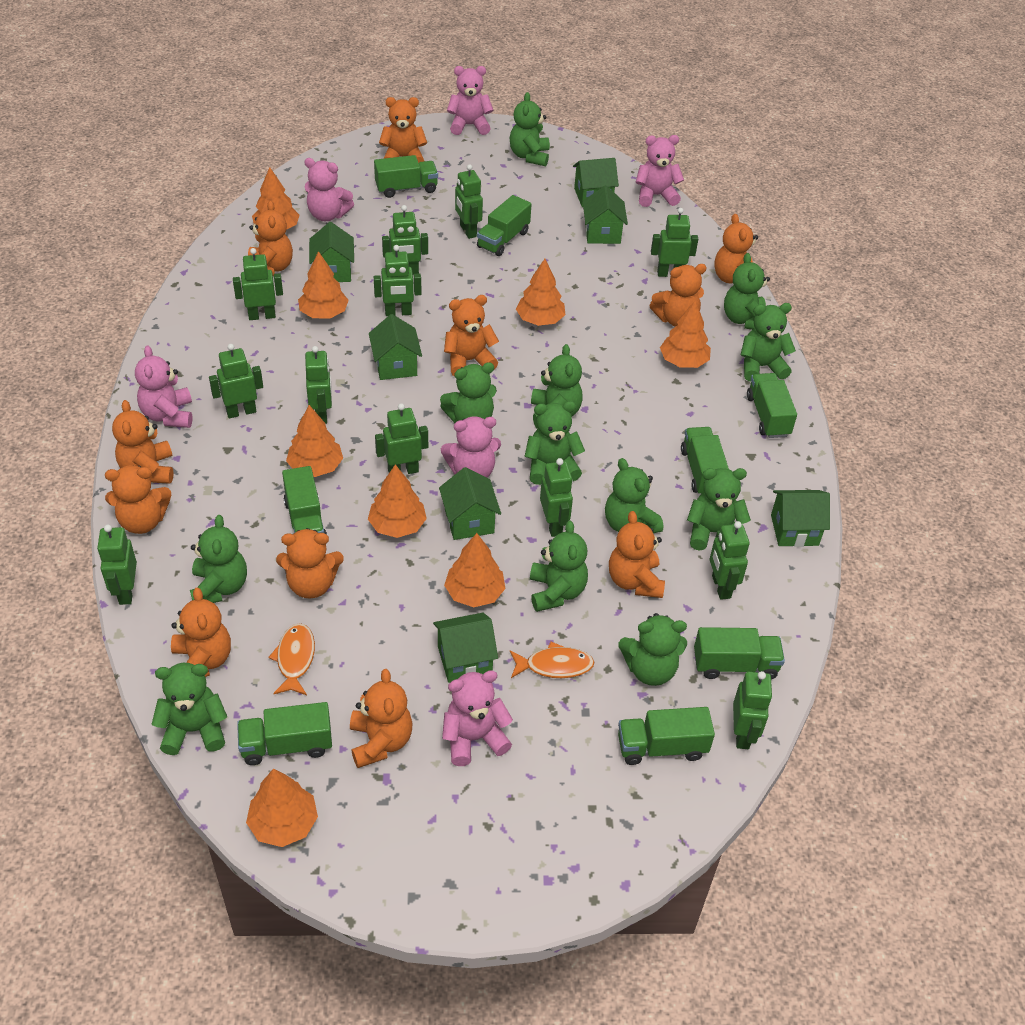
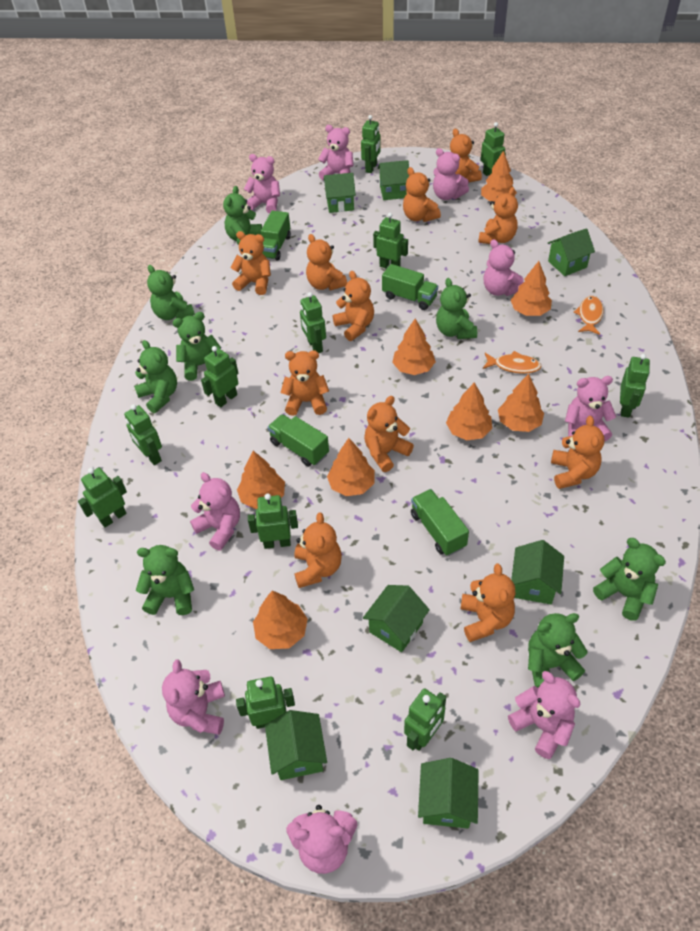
green robot: [97,525,137,605] [209,344,263,418] [233,248,283,320] [305,346,332,424] [374,245,421,316] [375,403,428,474] [382,205,428,275] [455,164,483,239] [540,458,573,537] [651,208,698,277] [710,521,750,600] [733,671,772,749] = 12 -> [78,468,127,528] [124,404,162,465] [201,346,238,407] [236,677,295,729] [248,494,298,549] [300,292,326,353] [361,115,381,173] [373,213,408,268] [404,688,446,751] [481,122,506,176] [620,354,650,418] = 11
green teddy bear: [151,663,227,755] [190,515,247,603] [440,362,497,423] [510,92,550,166] [524,401,585,485] [530,521,588,612] [531,344,583,429] [605,458,663,533] [619,613,687,686] [687,468,751,551] [724,253,770,330] [741,303,796,381] = 12 -> [134,340,177,413] [136,545,194,615] [147,265,195,320] [172,312,221,381] [223,186,262,245] [436,278,477,339] [528,613,588,688] [593,538,666,621] = 8
green truck: [237,702,332,765] [282,466,327,535] [374,155,438,198] [477,195,531,256] [618,707,715,765] [681,427,729,494] [694,627,785,679] [747,373,797,438] = 8 -> [261,211,291,260] [268,414,329,467] [382,264,438,310] [411,489,469,556] = 4
pink teddy bear: [135,346,193,428] [304,158,354,221] [441,416,501,477] [442,670,513,766] [447,66,493,135] [636,135,684,207] = 6 -> [162,659,225,735] [190,472,240,551] [244,154,280,214] [286,805,357,874] [318,125,354,180] [433,148,469,200] [483,239,524,296] [508,671,581,759] [565,376,616,442] = 9

